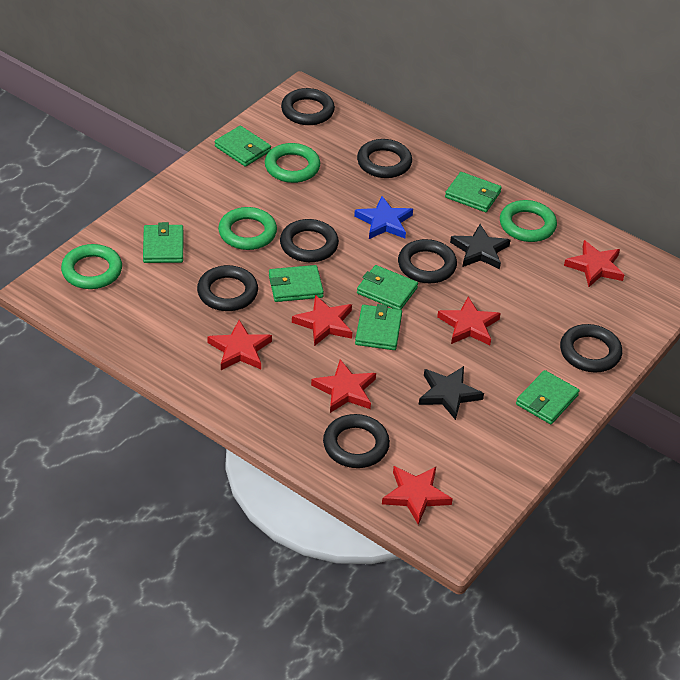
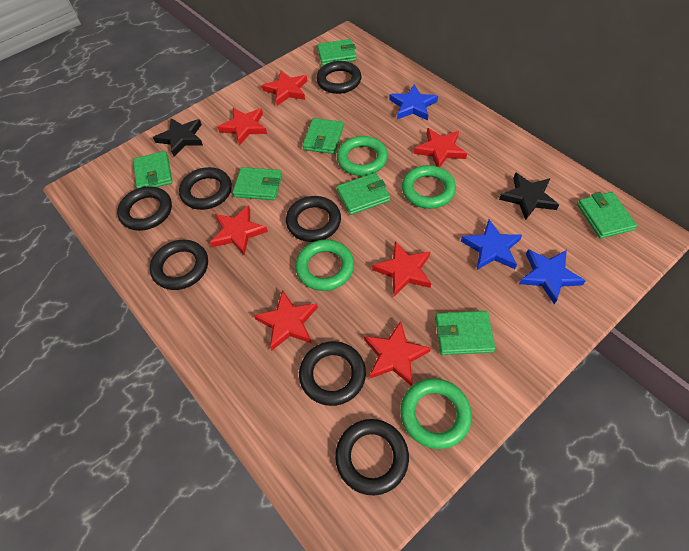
blue star: [354,196,413,239] = 1 -> [389,84,438,120] [461,219,522,270] [519,249,586,304] = 3
red star: [207,320,272,370] [292,295,352,346] [311,359,376,413] [382,466,453,525] [437,297,501,345] [564,240,624,287] = 6 -> [210,205,268,256] [218,108,267,146] [254,290,318,351] [262,71,307,106] [364,321,431,386] [372,242,431,296] [414,128,467,167] = 7

